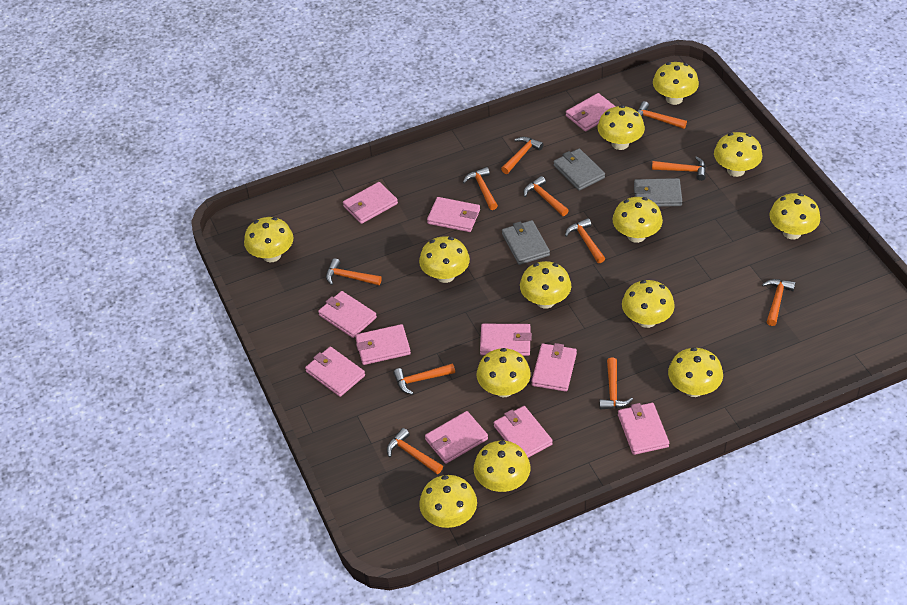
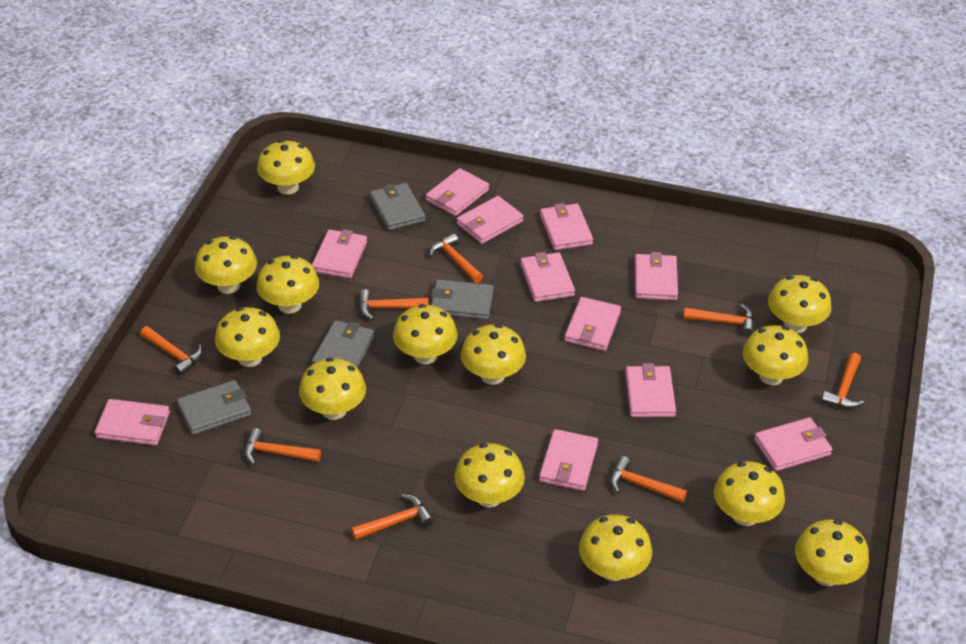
grey wallet: [502,220,550,265] [553,148,605,191] [634,178,682,207] = 3 -> [177,380,251,435] [312,320,375,368] [370,183,425,230] [431,280,494,320] = 4
orange hammer: [326,258,382,285] [387,428,443,474] [393,363,455,395] [463,167,498,210] [501,137,544,174] [524,176,569,216] [565,218,605,263] [599,358,633,409] [637,101,687,129] [652,156,706,181] [762,279,796,326] = 11 -> [140,326,203,376] [244,428,321,465] [351,494,434,540] [359,289,429,320] [429,233,483,283] [610,456,687,503] [683,304,754,336] [821,352,864,409] = 8

